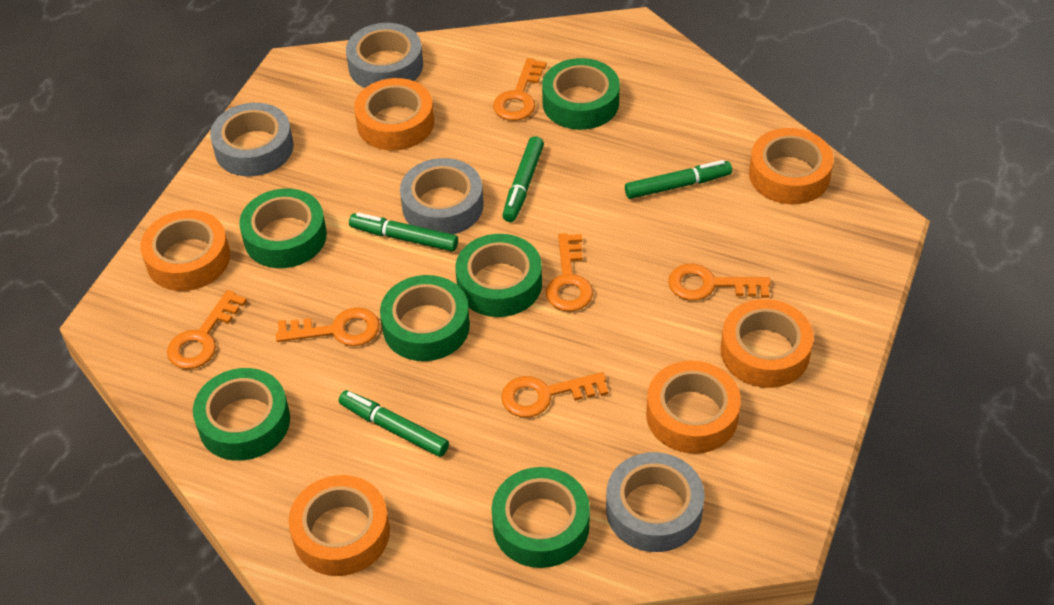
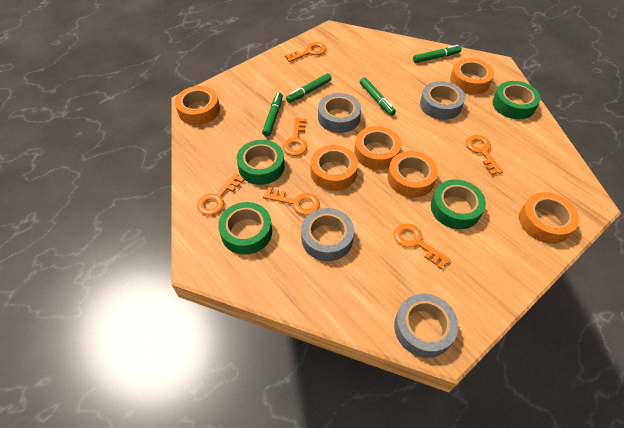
green tape: [193,368,290,461] [239,189,327,268] [380,275,470,361] [456,234,542,317] [492,467,590,568] [542,58,620,130] = 6 -> [218,202,272,255] [237,140,285,185] [431,179,486,229] [493,81,541,119] = 4

